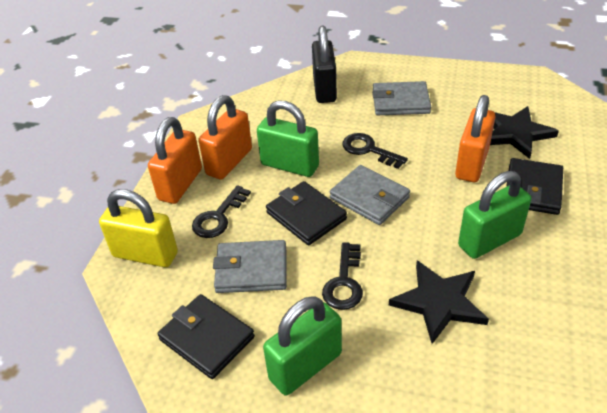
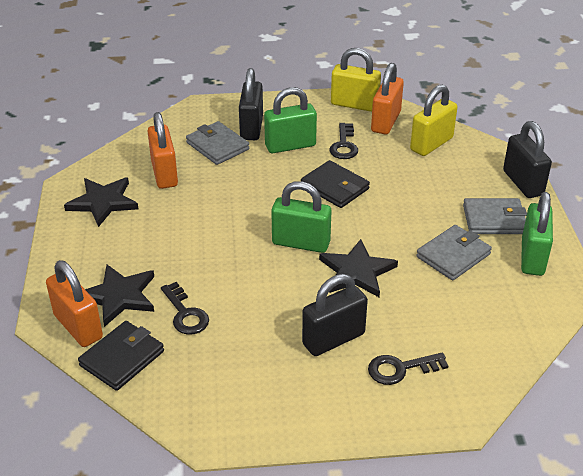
black padlock: [312,26,337,103] = 1 -> [239,68,263,140] [302,274,368,356] [503,121,552,198] = 3
black star: [389,260,489,344] [490,106,559,159] = 2 -> [64,177,139,227] [85,264,154,327] [319,239,398,297] = 3
black wallet: [158,294,255,379] [266,181,347,245] [506,158,563,215] = 3 -> [78,321,164,391] [301,160,370,208] = 2
yellow padlock: [99,189,178,267] = 1 -> [331,48,381,112] [410,85,458,156] = 2

